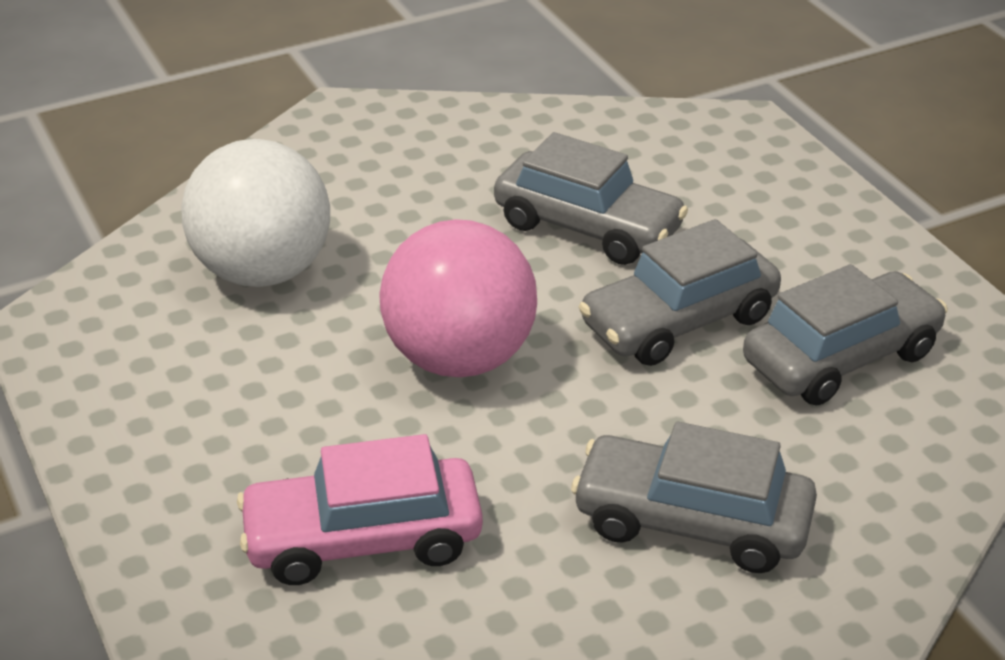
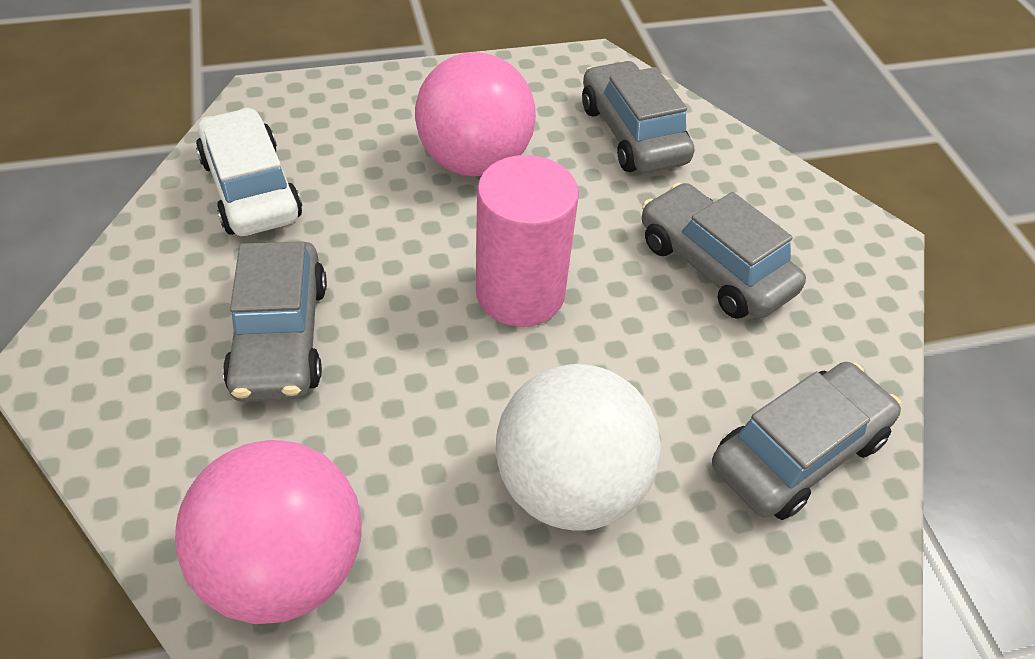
pink ball: [379,219,537,377] = 1 -> [175,440,361,624] [415,52,536,176] = 2
pink car: [237,434,483,585] = 1 -> none = 0
pink cylinder: none = 0 -> [476,155,579,327] = 1
white car: none = 0 -> [196,108,302,236] = 1

